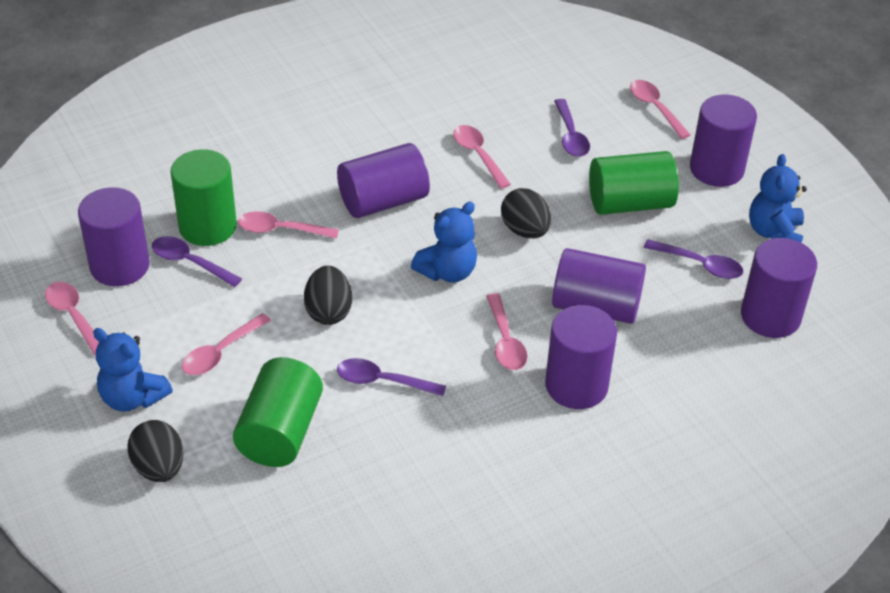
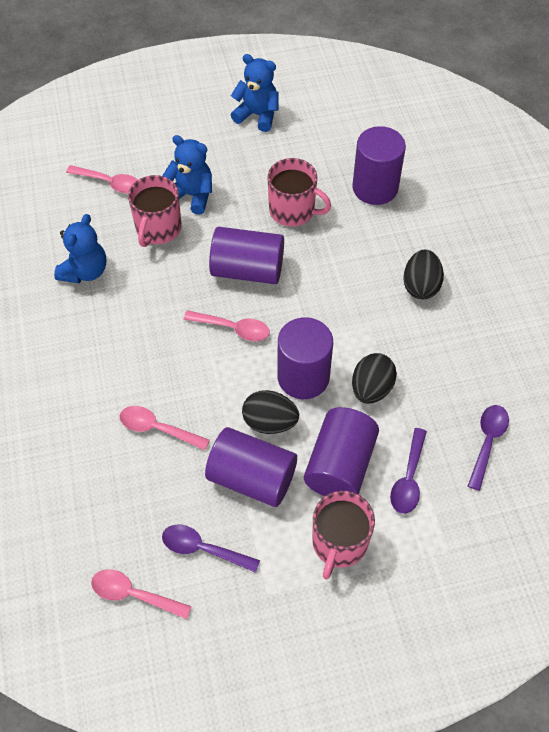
green cylinder: [171,149,237,246] [233,357,323,467] [589,151,679,215] = 3 -> none = 0
pink mug: none = 0 -> [128,175,181,247] [267,158,331,227] [312,491,375,580] = 3
pink spoon: [45,282,99,356] [182,313,271,375] [238,211,339,239] [453,125,511,189] [486,293,528,370] [630,80,691,139] = 6 -> [66,165,138,193] [91,569,192,619] [120,406,210,450] [183,310,270,341] = 4
purple cylinder: [78,187,150,286] [337,143,430,218] [545,305,617,409] [552,248,646,324] [690,94,757,187] [741,238,817,338] = 6 -> [205,427,297,507] [209,227,284,284] [277,317,333,399] [304,407,379,496] [353,126,406,205] = 5
purple spoon: [152,236,242,287] [337,358,446,397] [554,99,590,157] [644,239,744,279] = 4 -> [162,525,260,573] [390,428,427,514] [468,405,509,491] = 3

